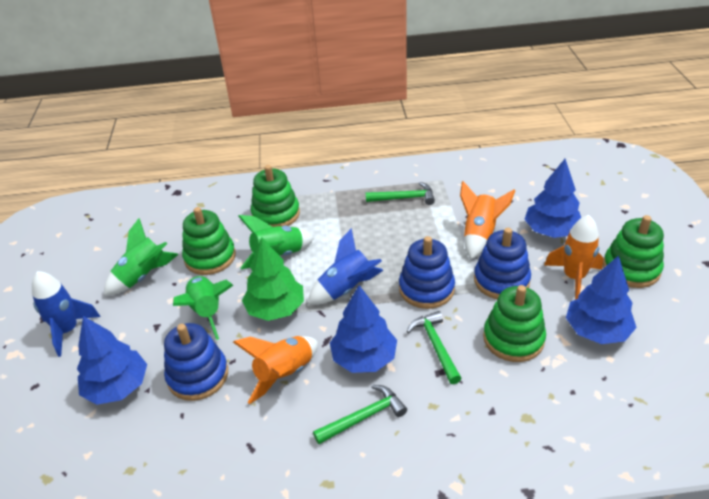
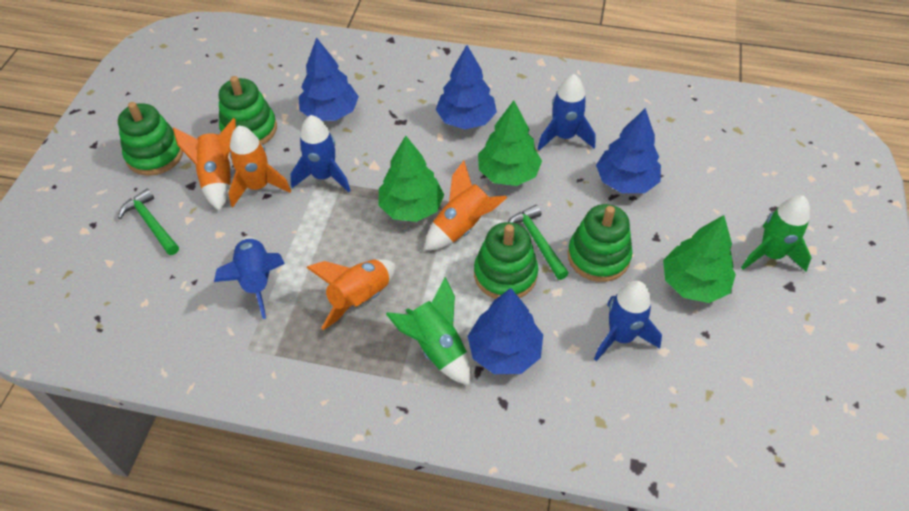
blue rocket: [32,271,101,357] [308,228,383,305] = 2 -> [214,237,285,319] [290,115,351,192] [538,74,596,150] [594,281,662,361] = 4
blue stacking toy: [164,323,228,401] [399,236,455,309] [474,228,531,299] = 3 -> none = 0
green hammer: [313,385,407,444] [366,182,435,205] [407,311,462,384] = 3 -> [118,189,179,255] [508,205,569,280] = 2
green rocket: [104,218,179,296] [173,276,234,340] [238,215,314,269] = 3 -> [386,277,471,385] [741,195,812,271] = 2
green tree: [242,237,304,321] = 1 -> [378,136,444,222] [478,100,542,186] [663,215,736,303] = 3
orange rocket: [233,336,318,404] [460,181,515,259] [544,215,604,300] = 3 -> [173,118,236,211] [228,126,291,207] [306,259,396,330] [425,161,507,251] = 4

